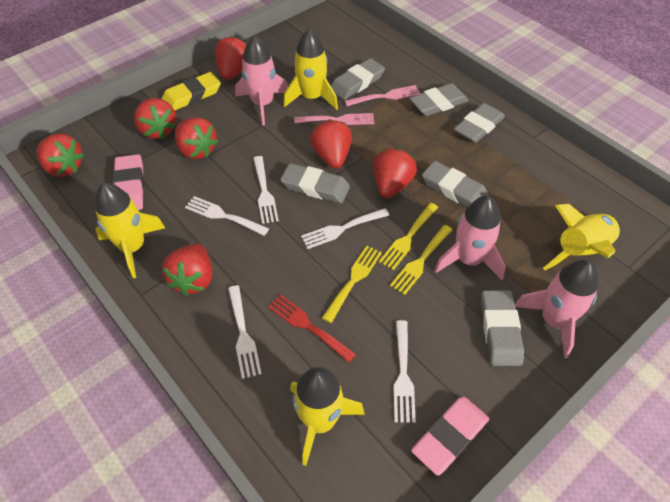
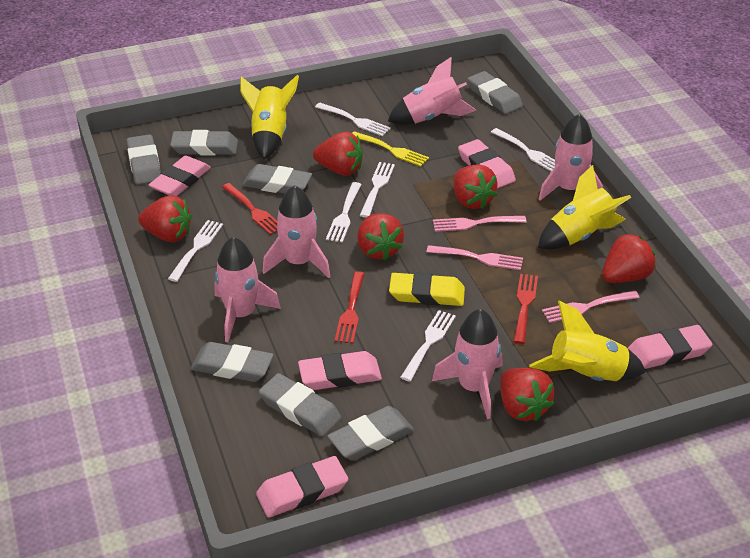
grey eraser: [280,163,350,203] [331,58,385,100] [409,83,469,116] [422,161,489,207] [454,103,505,143] [481,290,524,366] = 6 -> [126,134,161,185] [170,130,238,155] [191,342,274,382] [242,164,312,194] [259,373,342,437] [327,406,414,461] [467,71,523,114] = 7
pink eraser: [112,154,144,210] [411,396,489,476] = 2 -> [149,156,211,196] [256,456,348,518] [298,351,382,390] [458,139,516,189] [628,325,712,369] = 5
pink fork: [294,113,374,125] [345,85,421,106] = 2 -> [427,245,523,270] [433,216,526,232] [542,291,639,323] = 3
pink rocket: [235,35,288,125] [434,196,506,280] [515,260,599,358] = 3 -> [214,237,281,342] [262,185,331,278] [388,57,477,125] [432,309,503,419] [539,114,603,201] = 5
red fork: [268,294,356,362] = 1 -> [222,183,277,235] [335,271,365,344] [513,274,538,344] = 3
red strawberry: [36,133,84,177] [134,98,177,139] [162,243,212,296] [175,117,218,159] [215,36,247,80] [310,119,352,169] [373,148,417,198] = 7 -> [138,195,192,242] [313,132,363,176] [357,213,404,260] [453,164,498,209] [500,368,554,421] [602,234,656,283] = 6
white fork: [185,196,269,236] [228,285,262,379] [253,156,279,224] [301,208,389,249] [394,320,416,423] = 5 -> [168,220,223,282] [315,103,391,136] [326,182,362,243] [360,162,395,218] [400,310,456,382] [491,128,555,171] = 6
yellow fork: [322,246,382,323] [379,203,438,271] [390,225,453,295] = 3 -> [352,131,429,167] = 1
yellow rocket: [94,183,165,278] [283,29,338,110] [290,367,365,466] [543,204,620,270] = 4 -> [240,75,299,160] [529,301,646,381] [538,165,631,250] = 3

